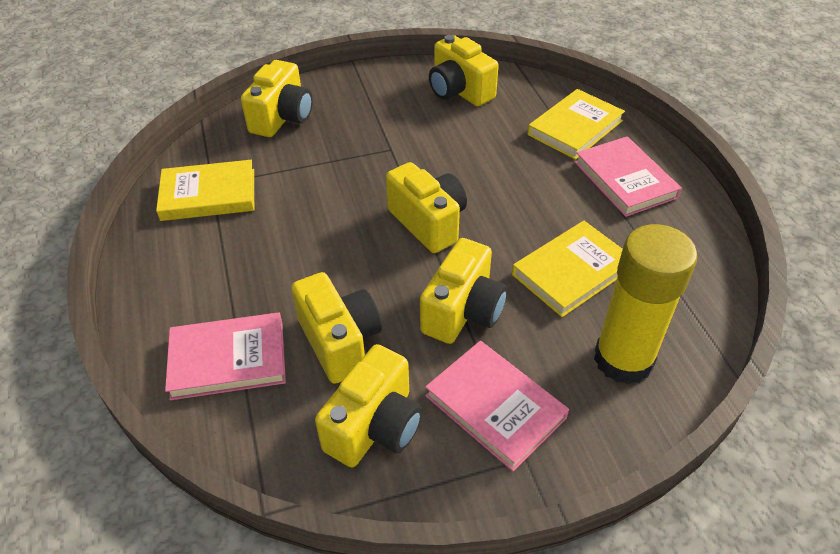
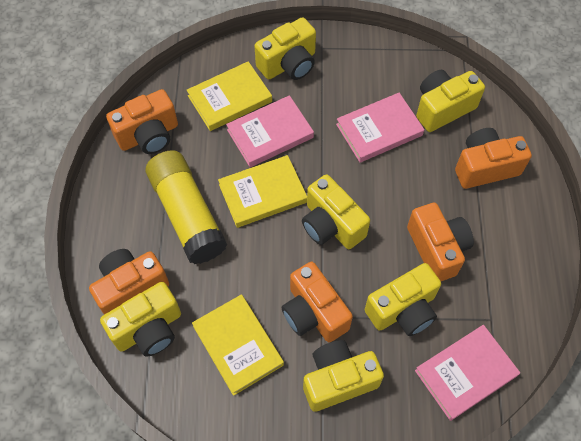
orange camera: none = 0 -> [89,249,169,315] [106,89,178,154] [281,262,353,342] [407,203,474,281] [455,128,532,189] = 5

